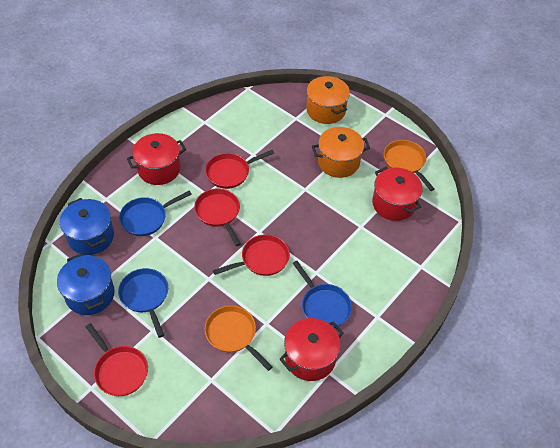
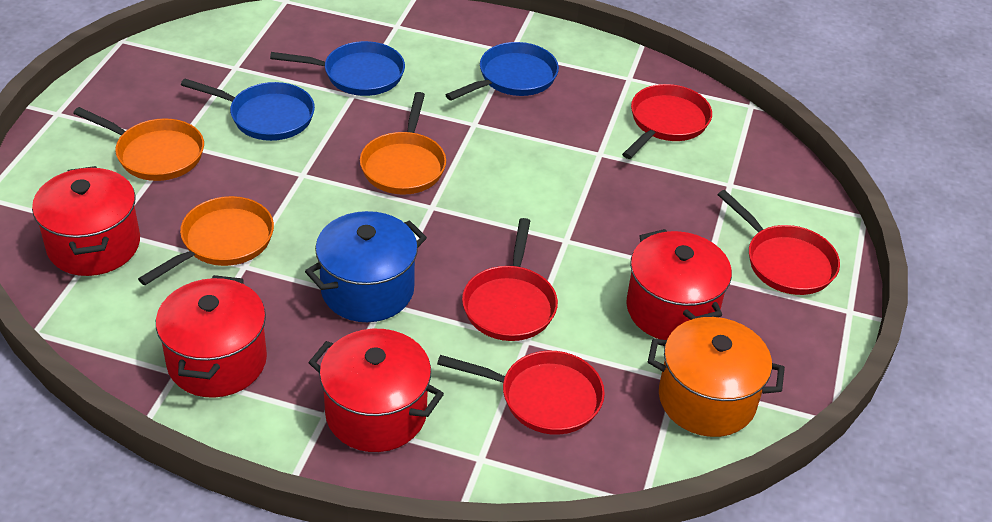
blue pot: [57,253,115,315] [60,198,114,255] = 2 -> [305,211,427,322] = 1
orange pan: [205,306,273,371] [384,140,435,191] = 2 -> [73,107,204,181] [138,196,274,285] [360,92,446,195] = 3
orange pot: [306,76,350,124] [312,127,370,178] = 2 -> [648,317,785,437] = 1
red pot: [127,133,186,185] [280,318,344,381] [372,167,423,221] = 3 -> [32,166,140,276] [156,275,267,398] [308,329,444,452] [626,229,732,340] = 4

